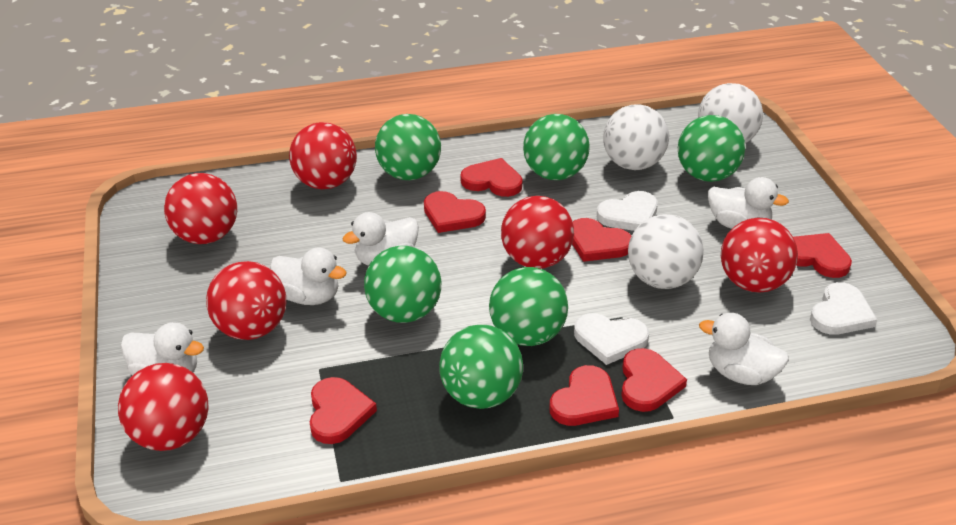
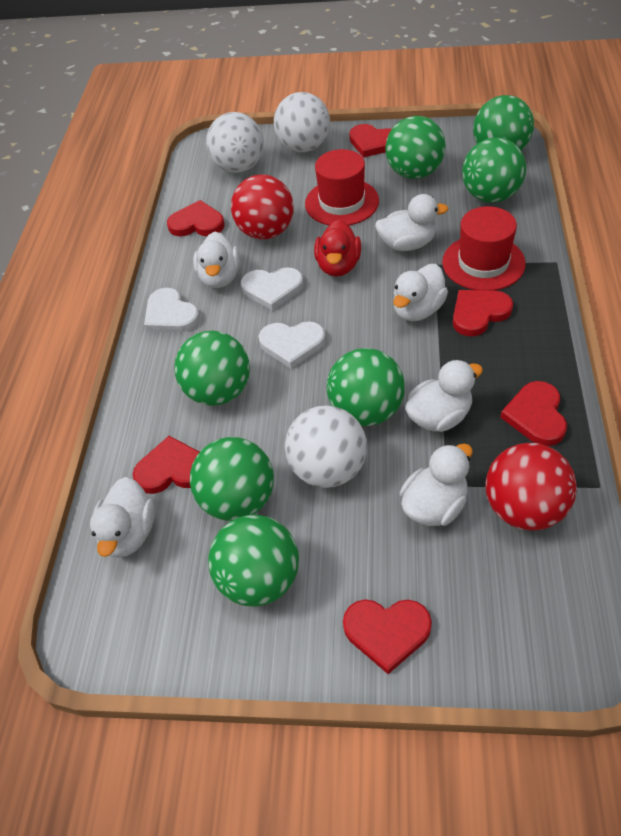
green ball: [364,246,441,323] [375,114,441,180] [439,324,523,409] [489,267,568,346] [523,114,590,180] [678,115,745,182] = 6 -> [174,331,250,406] [190,437,274,521] [208,515,299,607] [327,348,405,426] [385,116,446,179] [462,137,526,203] [473,95,534,150] = 7
red ball: [118,363,209,451] [164,173,237,244] [206,261,286,340] [289,122,357,189] [501,196,574,269] [721,218,798,293] = 6 -> [231,174,294,240] [486,443,577,531] = 2
red duck: none = 0 -> [314,220,361,277] = 1
red hat: none = 0 -> [305,149,379,226] [442,206,526,291] = 2
red heart: [310,377,377,444] [424,191,486,233] [461,158,522,197] [549,365,619,426] [572,218,631,262] [621,348,687,412] [793,233,852,278] = 7 -> [133,436,199,494] [167,200,225,236] [343,600,432,674] [349,124,392,158] [453,290,513,336] [500,381,567,446] = 6
white duck: [121,322,204,376] [270,247,347,305] [342,212,419,266] [699,313,789,385] [708,177,789,229] = 5 -> [90,477,155,558] [193,232,240,288] [375,194,448,251] [393,264,448,321] [400,444,472,526] [405,360,483,432] = 6

